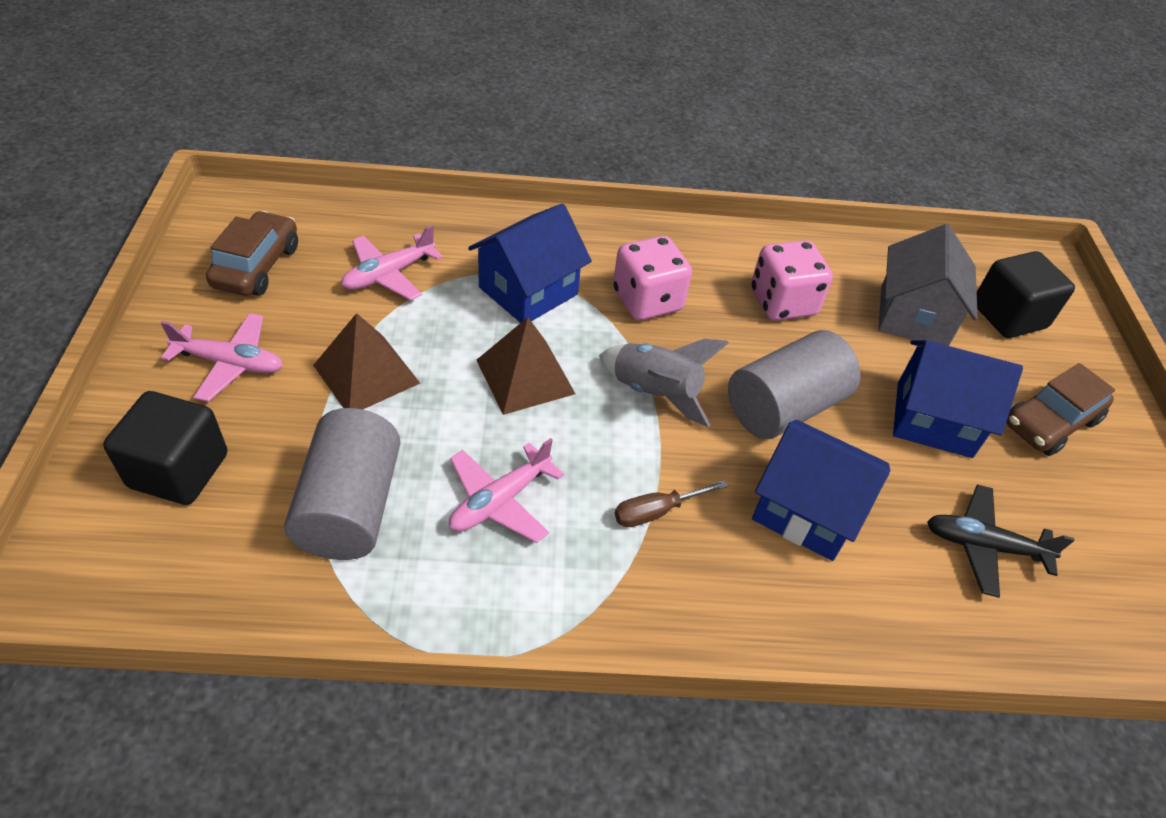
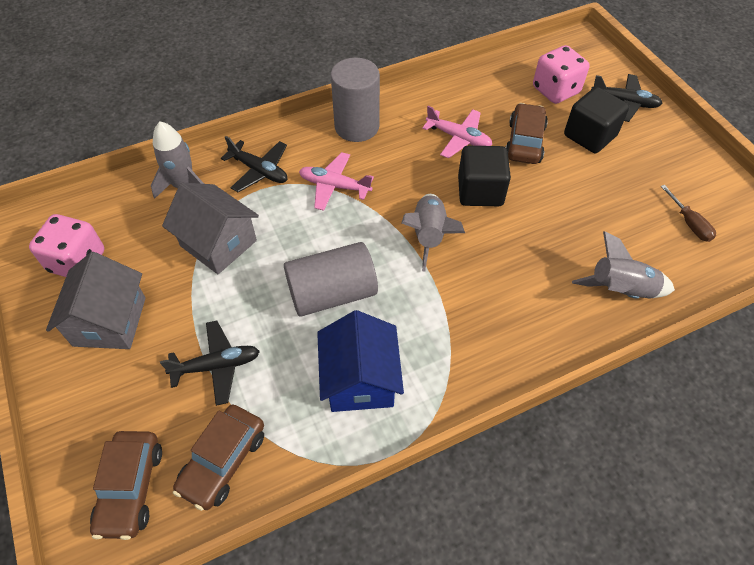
black plane: [927,485,1075,598] = 1 -> [160,321,260,406] [221,136,288,192] [591,74,663,122] = 3
blue house: [468,203,592,323] [752,420,890,561] [893,340,1023,458] = 3 -> [317,310,404,412] = 1
brown car: [206,211,298,296] [1006,363,1115,456] = 2 -> [90,431,162,540] [173,404,264,511] [506,103,548,164] = 3
brown pyramid: [313,313,420,410] [476,317,576,415] = 2 -> none = 0
grey house: [878,224,978,346] = 1 -> [46,252,146,349] [162,183,259,274] = 2
grey rocket: [599,339,728,427] = 1 -> [151,121,204,199] [402,194,465,272] [572,231,675,299] = 3
pink plane: [161,313,283,402] [341,225,443,301] [449,438,564,543] = 3 -> [299,152,374,211] [422,106,492,159] = 2

